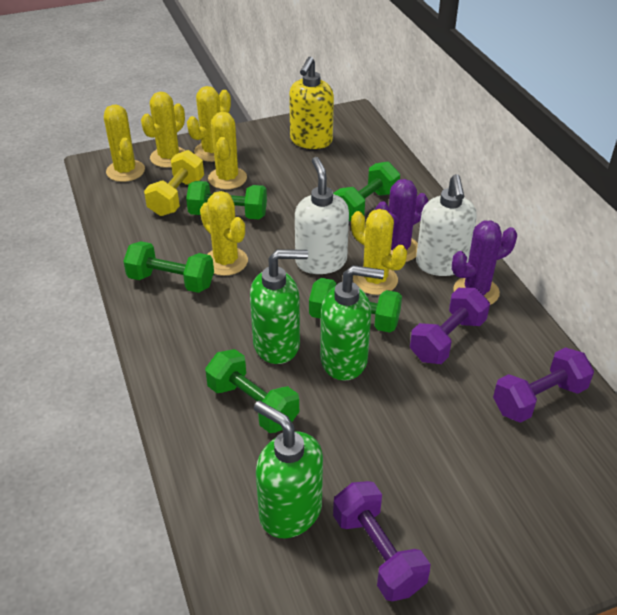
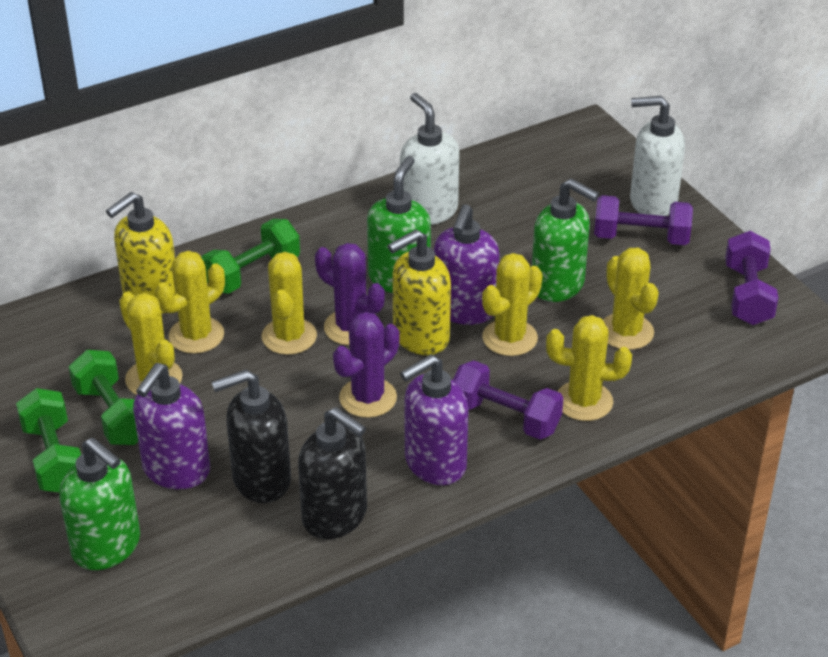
black soap dispenser: none = 0 -> [211,370,291,503] [298,407,367,539] = 2
green dumbbell: [123,241,214,293] [186,181,267,219] [205,349,299,433] [309,278,402,333] [333,162,400,221] = 5 -> [16,388,81,492] [69,350,138,445] [201,219,300,294] = 3
purple soap dispenser: none = 0 -> [133,363,210,489] [400,354,469,485] [434,204,499,325] = 3
yellow dumbbell: [144,150,204,216] = 1 -> none = 0
yellow soap dispenser: [289,57,334,149] = 1 -> [106,192,175,314] [388,229,451,355] = 2

